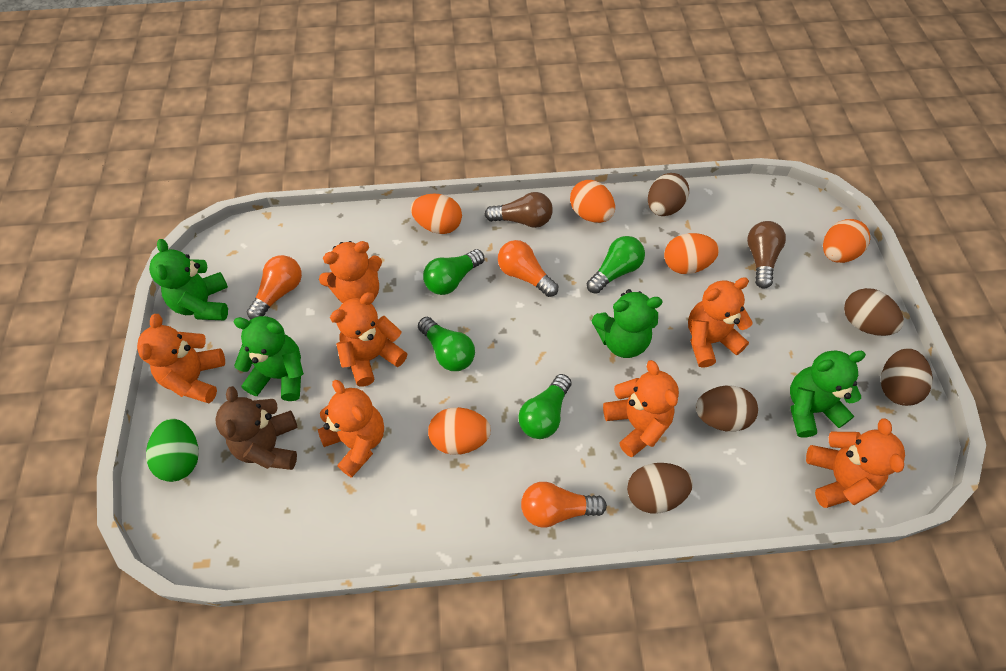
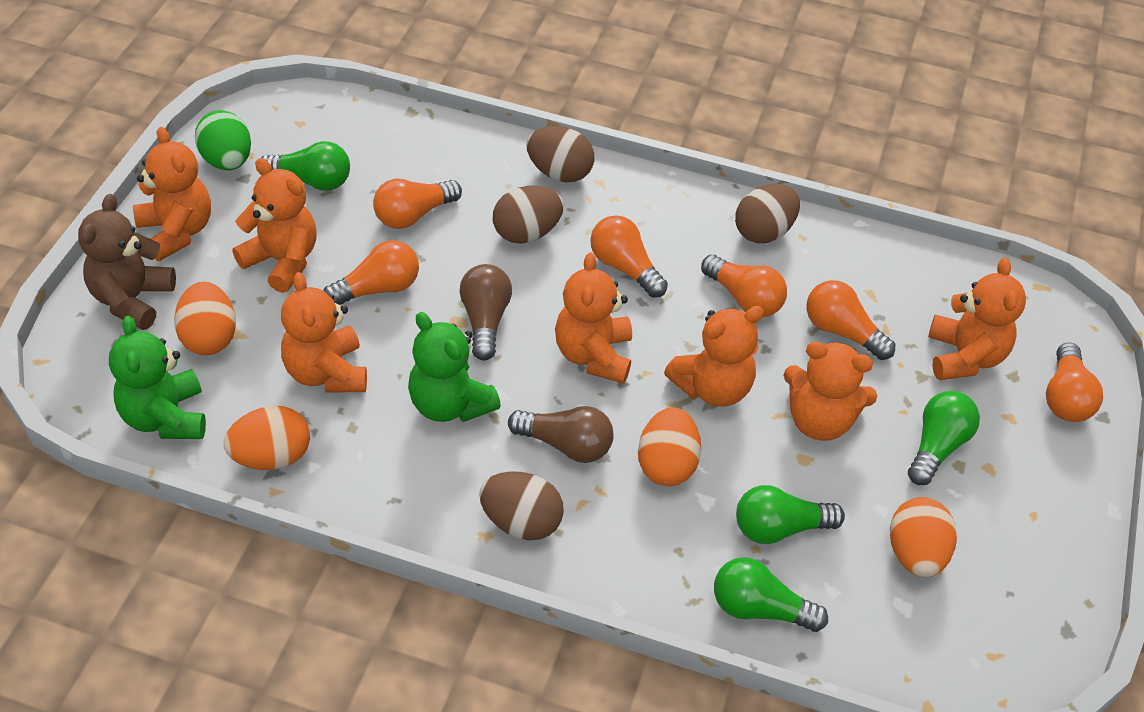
brown egg: [627,463,693,513] [648,173,689,216] [695,385,758,432] [844,288,904,336] [881,348,933,406] = 5 -> [479,471,564,540] [493,186,564,244] [526,126,594,183] [735,184,800,243] = 4
green teddy bear: [149,239,228,320] [233,316,304,401] [591,289,662,358] [790,350,866,437] = 4 -> [109,316,206,439] [408,312,501,422] = 2
orange egg: [411,193,462,234] [428,407,491,455] [570,180,615,223] [664,233,719,274] [823,219,870,263] = 5 -> [174,282,236,355] [224,406,310,470] [638,407,701,486] [890,497,957,577] = 4
orange light bulb: [247,255,302,320] [498,240,558,297] [521,482,607,528] = 3 -> [323,240,419,305] [373,179,462,229] [590,215,668,298] [701,255,787,317] [807,280,895,360] [1046,342,1103,422] = 6

